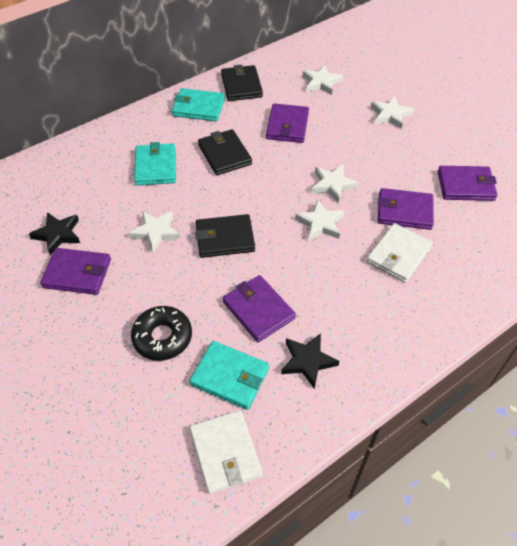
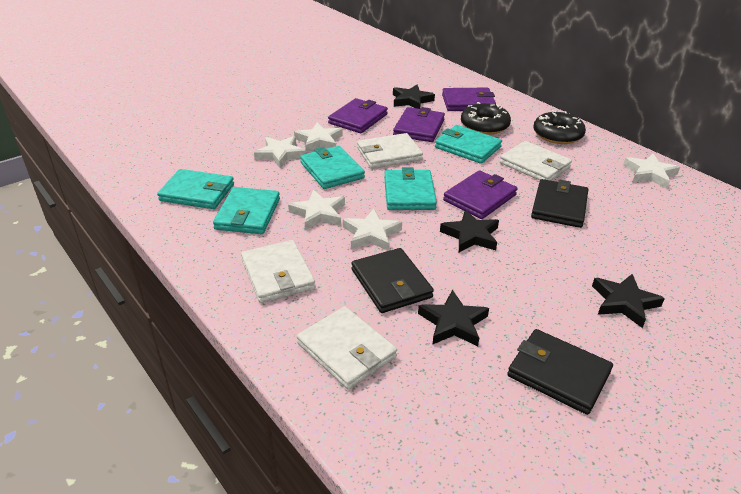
black donut: [131,306,192,361] = 1 -> [461,102,511,135] [533,110,586,144] = 2
black star: [29,212,80,255] [281,333,339,389] = 2 -> [393,85,435,109] [418,290,489,346] [440,210,499,252] [592,274,665,328] = 4
purple wallet: [40,248,111,295] [223,275,296,342] [266,104,309,143] [378,188,434,230] [438,166,498,201] = 5 -> [328,98,388,133] [393,107,445,142] [442,88,496,111] [443,170,517,219] = 4
turquoise wallet: [134,142,176,186] [172,88,225,121] [189,341,269,410] = 3 -> [157,169,234,209] [213,187,280,234] [300,146,365,189] [384,167,437,210] [435,125,502,164] = 5
white wallet: [190,410,263,494] [366,223,433,283] = 2 -> [241,240,315,303] [297,306,397,390] [357,133,423,169] [500,141,572,181] = 4

